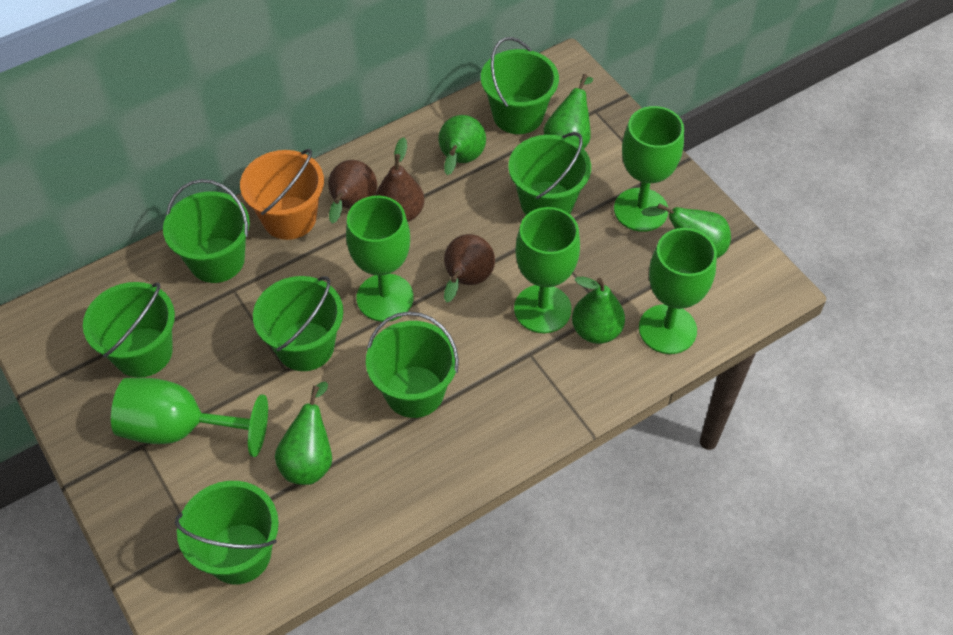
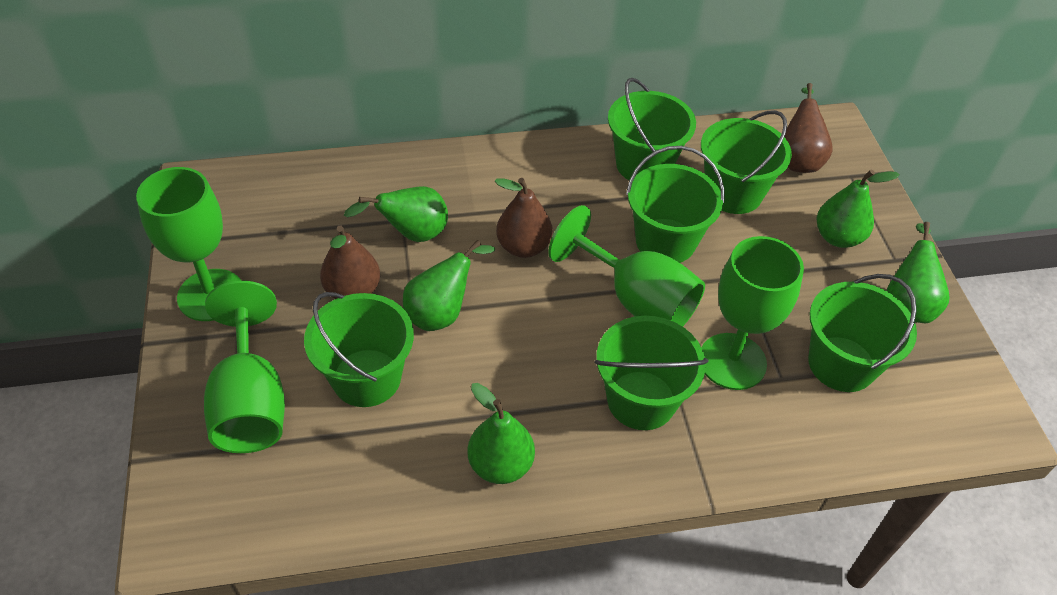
green bucket: [83,282,175,378] [163,179,250,283] [175,481,279,584] [253,276,343,371] [366,311,459,418] [481,37,559,134] [508,132,591,215] = 7 -> [304,292,414,407] [595,316,709,430] [608,78,696,180] [626,146,724,263] [701,110,792,214] [808,274,917,392] = 6
green goblet: [111,378,268,457] [346,196,414,322] [514,207,580,333] [614,106,684,232] [639,228,717,354] = 5 -> [136,167,241,321] [204,281,285,453] [548,205,705,327] [702,236,804,390] = 4
orange bucket: [240,149,324,240] = 1 -> none = 0

